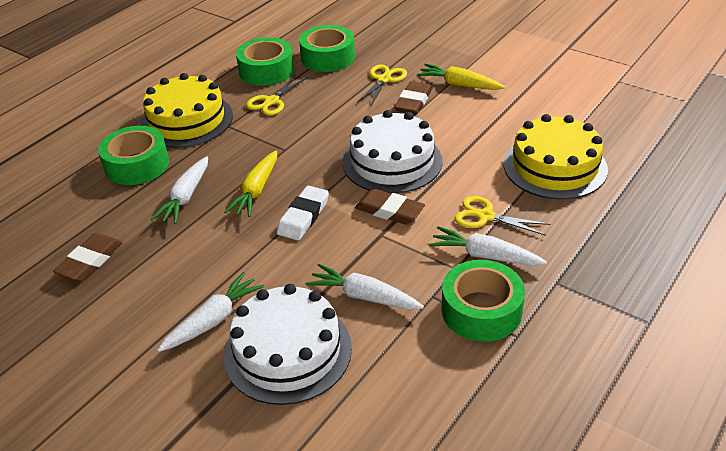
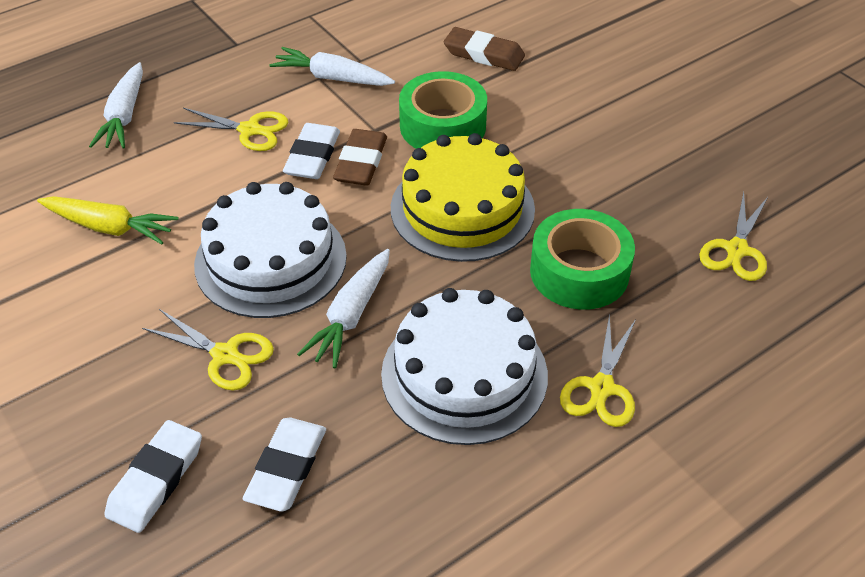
brown eraser: [53,233,123,281] [355,188,425,225] [394,81,433,114] = 3 -> [333,129,387,186] [444,27,525,71] = 2
green tape: [98,126,169,185] [236,37,294,86] [299,25,355,72] [441,260,525,342] = 4 -> [399,71,487,149] [530,209,635,310] = 2
white carrot: [150,156,208,224] [157,272,264,352] [306,264,424,310] [429,226,547,266] = 4 -> [89,62,143,148] [270,47,395,86] [297,249,390,368] = 3
white eraser: [277,186,329,240] = 1 -> [105,420,202,533] [243,418,326,512] [283,123,340,179] = 3
yellow cake: [141,73,233,148] [504,114,608,200] = 2 -> [391,133,535,262] = 1
yellow carrot: [224,150,277,217] [417,64,505,90] = 2 -> [37,196,179,245] = 1
yellow scissors: [246,75,307,115] [357,64,407,106] [455,196,550,236] = 3 -> [142,309,274,391] [174,108,288,151] [560,313,636,427] [699,192,768,281] = 4

